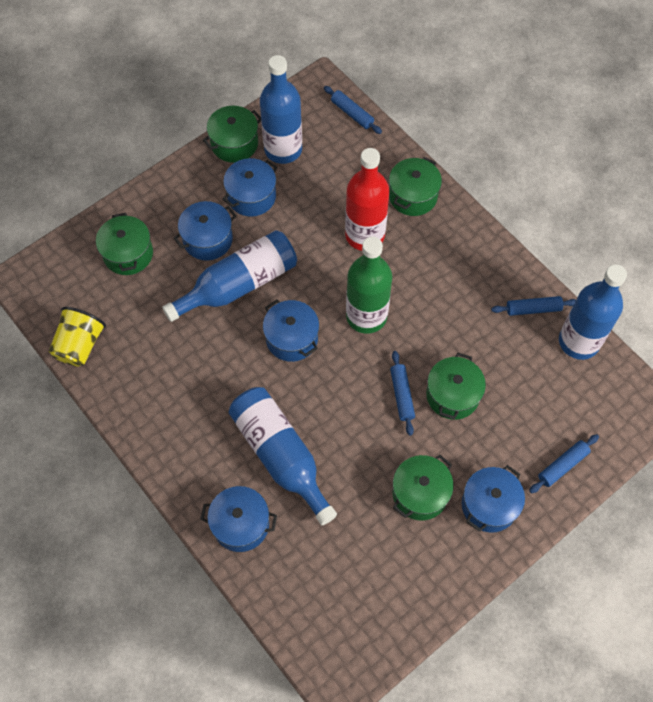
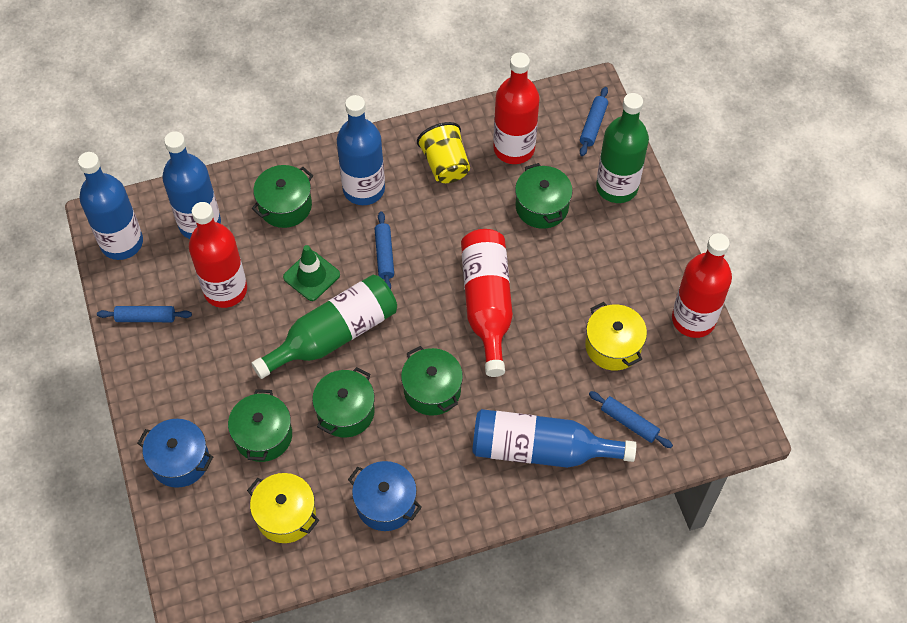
blue pot: [174,201,237,261] [200,486,277,552] [223,158,277,217] [263,300,319,362] [462,465,525,533] = 5 -> [138,419,213,488] [348,461,422,531] = 2
green bottle: [346,236,392,334] = 1 -> [251,275,397,379] [596,93,649,203] = 2
green traffic cone: none = 0 -> [283,245,340,301] = 1
red bottle: [345,148,390,251] = 1 -> [189,202,247,308] [461,229,513,377] [493,53,540,164] [672,233,732,338] = 4
yellow pot: none = 0 -> [247,473,319,543] [585,302,647,370] = 2

